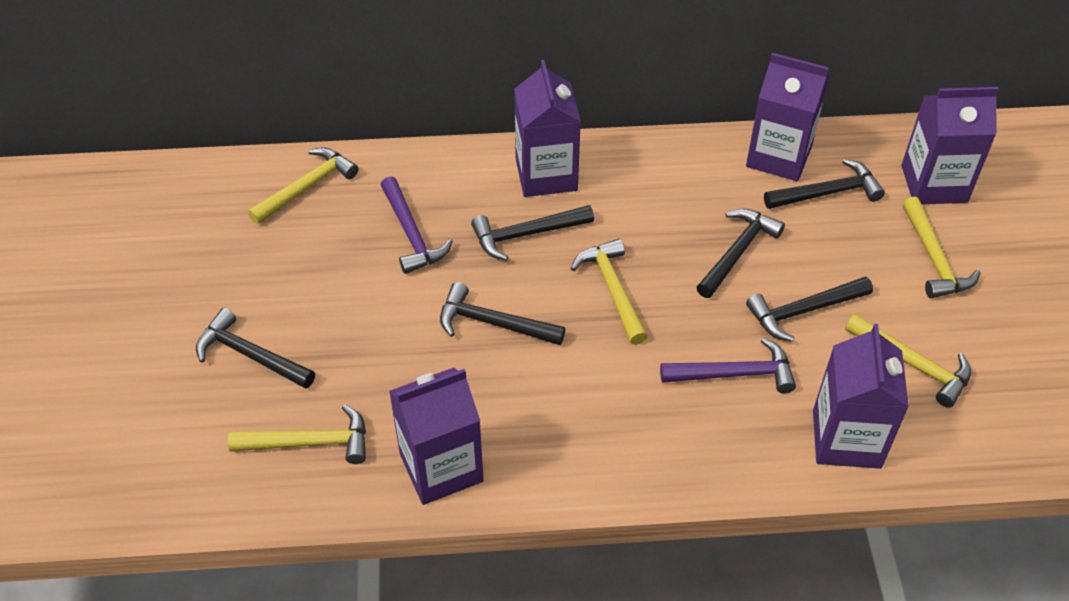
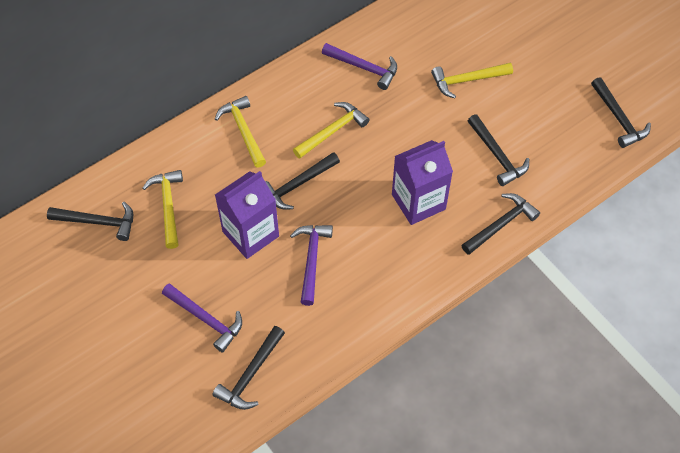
purple carton: [389,367,484,505] [514,60,581,197] [746,53,829,181] [813,324,909,469] [901,87,999,204] = 5 -> [215,171,279,259] [392,140,453,225] = 2
purple hammer: [381,176,453,274] [660,338,796,393] = 2 -> [162,283,242,353] [290,225,333,306] [322,43,397,90] = 3
yellow hammer: [228,404,366,464] [248,148,358,224] [571,239,648,345] [845,314,971,408] [903,197,981,298] = 5 -> [143,170,183,249] [215,96,266,168] [293,102,369,159] [431,63,513,98] = 4

